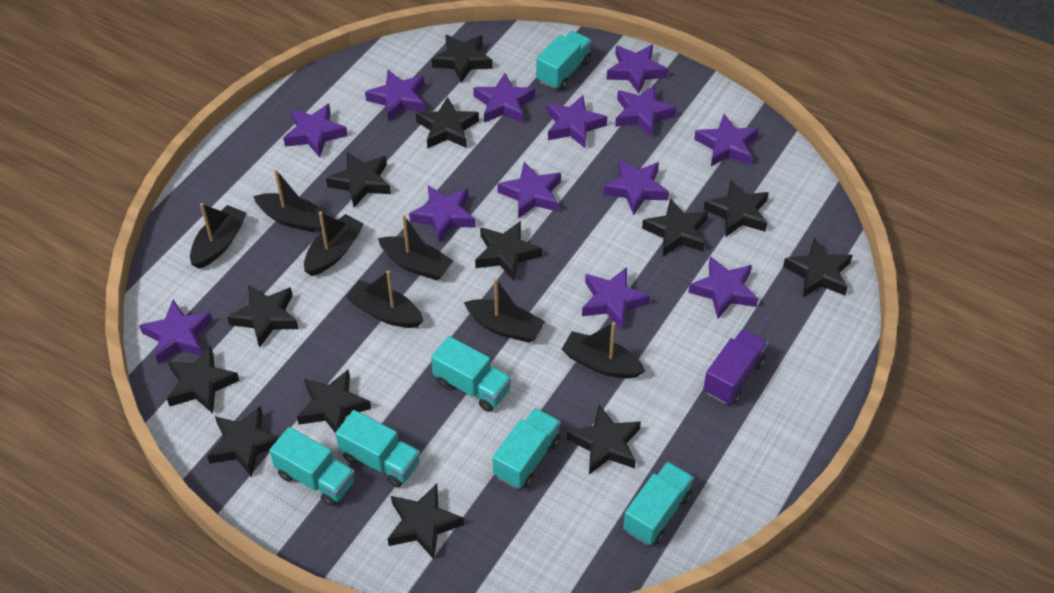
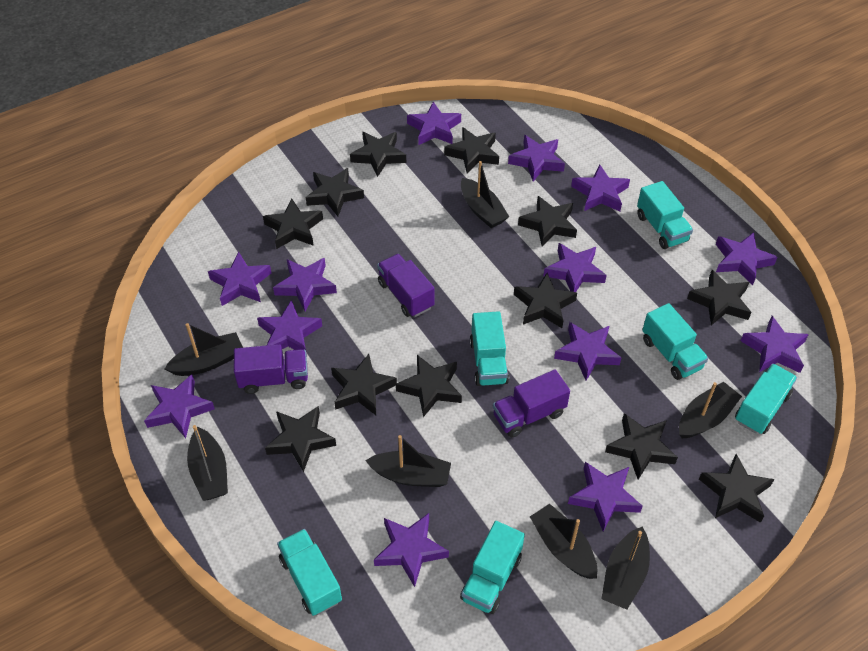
black star: [167,346,240,413] [207,406,280,477] [227,285,299,348] [297,370,371,433] [326,152,391,208] [388,484,464,559] [416,97,479,149] [432,34,493,83] [475,221,542,281] [567,404,641,475] [642,198,708,256] [703,179,769,237] [783,238,853,297] = 13 -> [263,199,323,249] [265,406,336,472] [306,168,364,216] [331,354,397,415] [350,132,406,177] [396,355,462,417] [444,127,499,173] [514,273,577,328] [518,196,577,246] [605,413,678,480] [687,270,752,325] [699,454,774,523] = 12
purple truck: [703,329,768,404] = 1 -> [234,344,308,394] [377,254,434,317] [493,370,570,438] = 3

